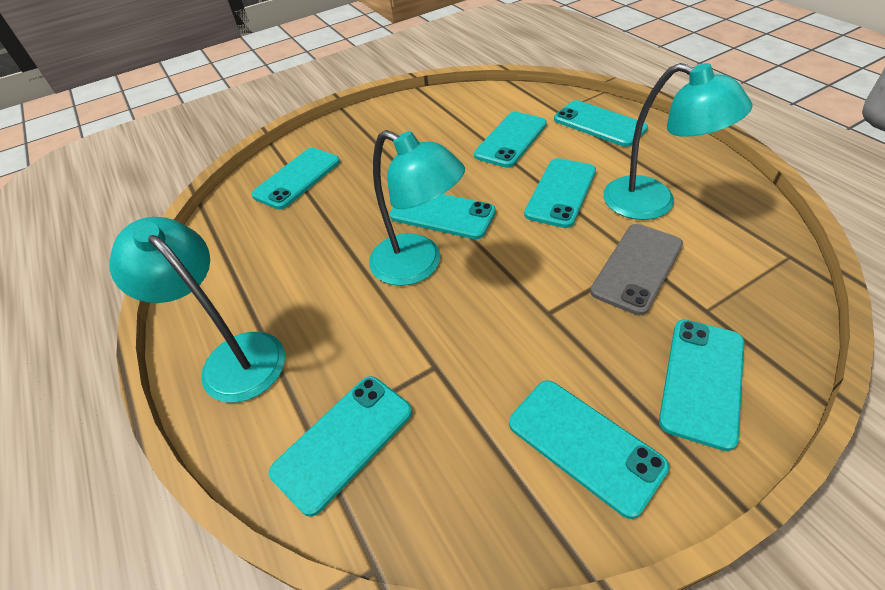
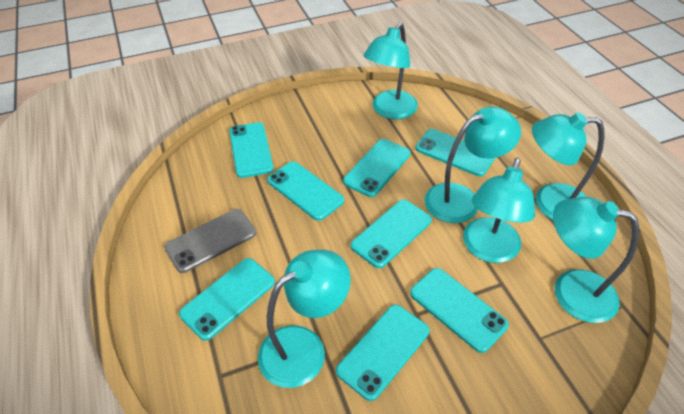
turquoise lamp: [109,217,285,403] [369,130,465,286] [603,63,753,220] = 3 -> [258,250,351,388] [363,23,418,119] [424,107,521,223] [463,158,535,263] [532,113,604,220] [553,197,639,323] = 6

